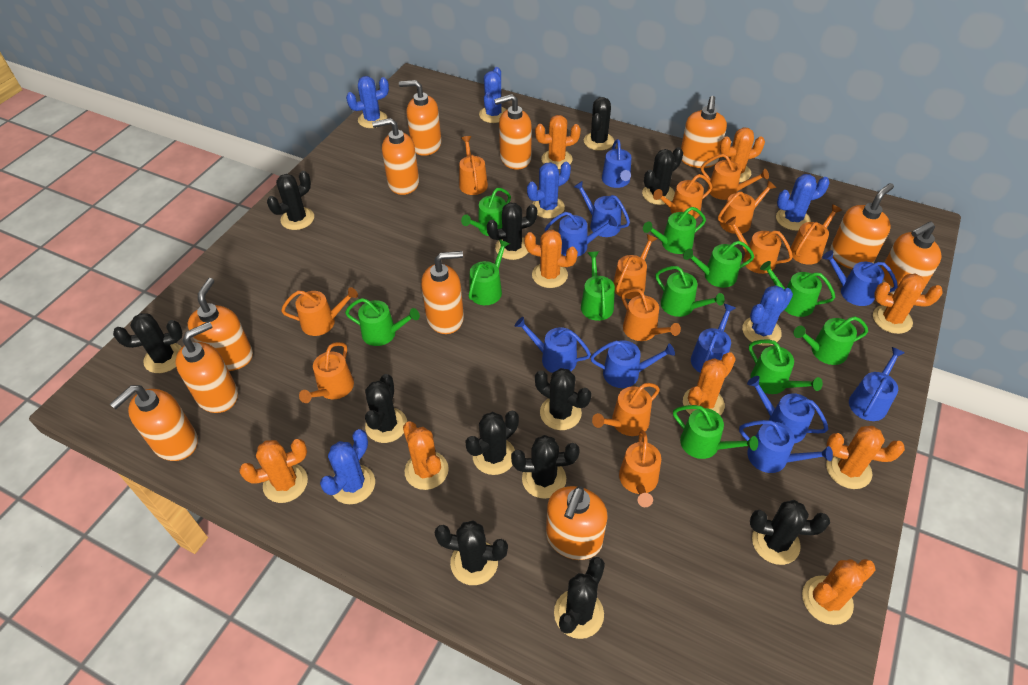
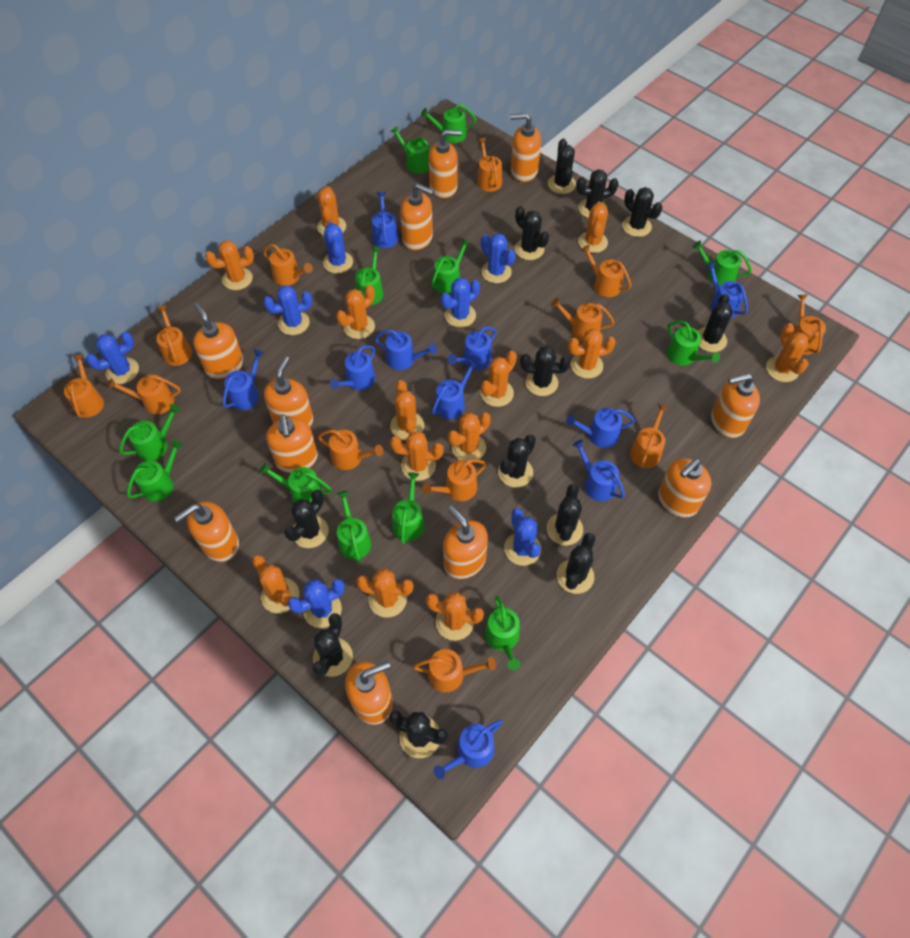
blue cactus: [320,429,375,504] [346,76,389,128] [479,67,506,123] [527,162,571,218] [742,285,793,346] [776,174,830,231] = 6 -> [86,332,139,384] [263,285,312,335] [287,579,345,628] [323,222,353,274] [441,277,480,328] [481,233,516,283] [504,508,541,566] = 7
green watering can: [345,298,420,346] [461,188,511,236] [469,239,510,305] [581,251,615,321] [643,207,706,254] [656,266,725,317] [673,405,758,459] [683,241,754,288] [749,340,823,394] [760,261,835,317] [793,316,868,365] = 11 -> [119,404,180,461] [127,440,183,502] [259,463,332,503] [337,490,372,563] [355,247,384,305] [390,126,431,174] [392,472,425,545] [421,104,476,143] [431,239,470,294] [485,596,521,670] [667,321,720,366] [692,241,752,287] = 12
orange cactus: [239,439,308,503] [403,421,449,490] [524,230,578,288] [535,115,581,169] [683,352,736,416] [720,128,765,182] [802,559,876,625] [826,426,905,489] [873,274,943,334] = 9 -> [205,240,254,290] [252,555,299,613] [317,186,346,236] [336,285,375,339] [356,569,413,618] [390,380,424,440] [390,431,444,481] [426,592,484,641] [448,412,491,461] [481,351,517,407] [568,329,616,379] [578,202,608,253] [766,323,808,382] = 13

